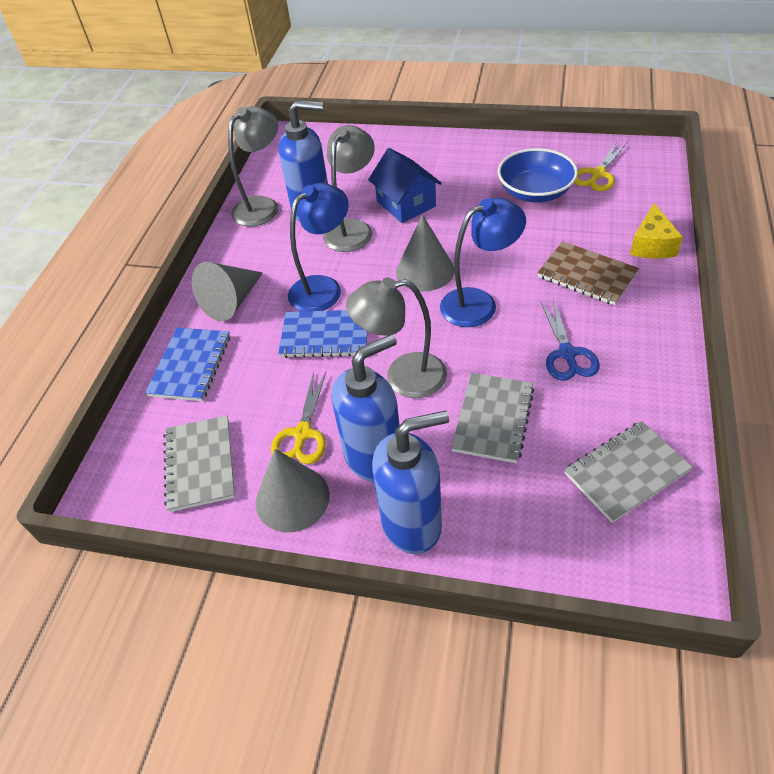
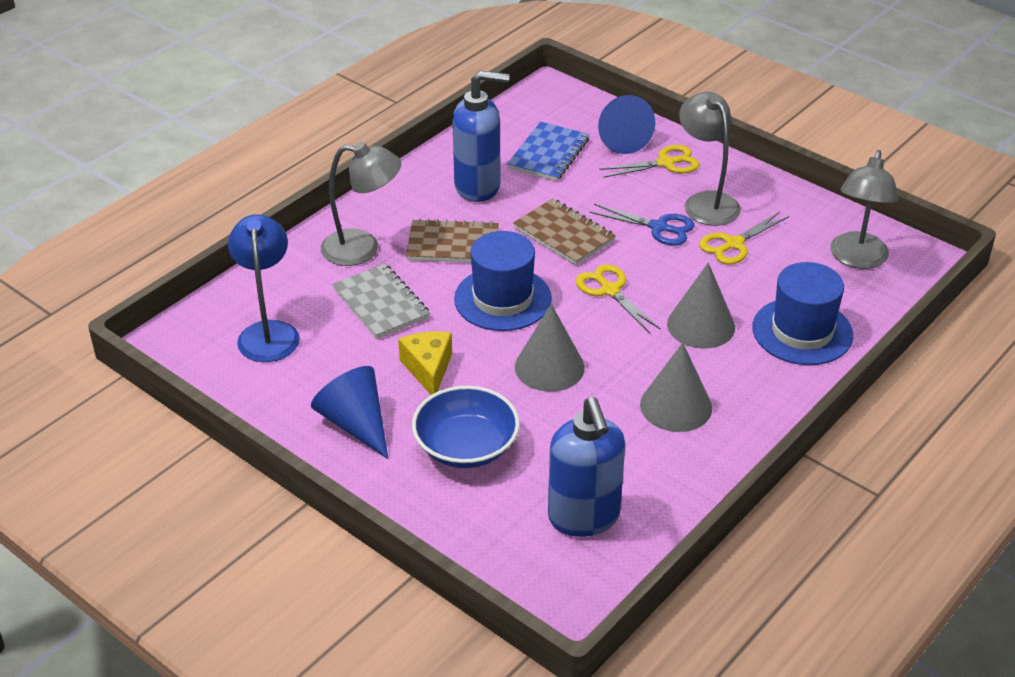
blue cone: none = 0 -> [311,366,388,459] [598,95,655,154] = 2
blue hat: none = 0 -> [454,231,552,331] [752,262,853,365] = 2
blue house: [368,148,442,223] = 1 -> none = 0
blue lamp: [288,183,349,311] [440,198,526,327] = 2 -> [228,214,300,362] = 1
blue notebook: [145,328,230,401] [278,310,368,358] = 2 -> [507,122,589,181] = 1
blue soap dispenser: [279,100,328,222] [332,334,400,482] [372,411,449,554] = 3 -> [452,71,510,202] [548,397,625,537] = 2
brown notebook: [538,241,639,305] = 1 -> [406,219,499,263] [513,198,616,265] = 2
grey notebook: [163,415,235,512] [451,373,534,463] [564,421,693,523] = 3 -> [332,264,430,339] = 1
yellow scissors: [271,372,326,464] [574,142,627,191] = 2 -> [576,264,661,333] [599,145,700,178] [699,212,789,265] = 3

